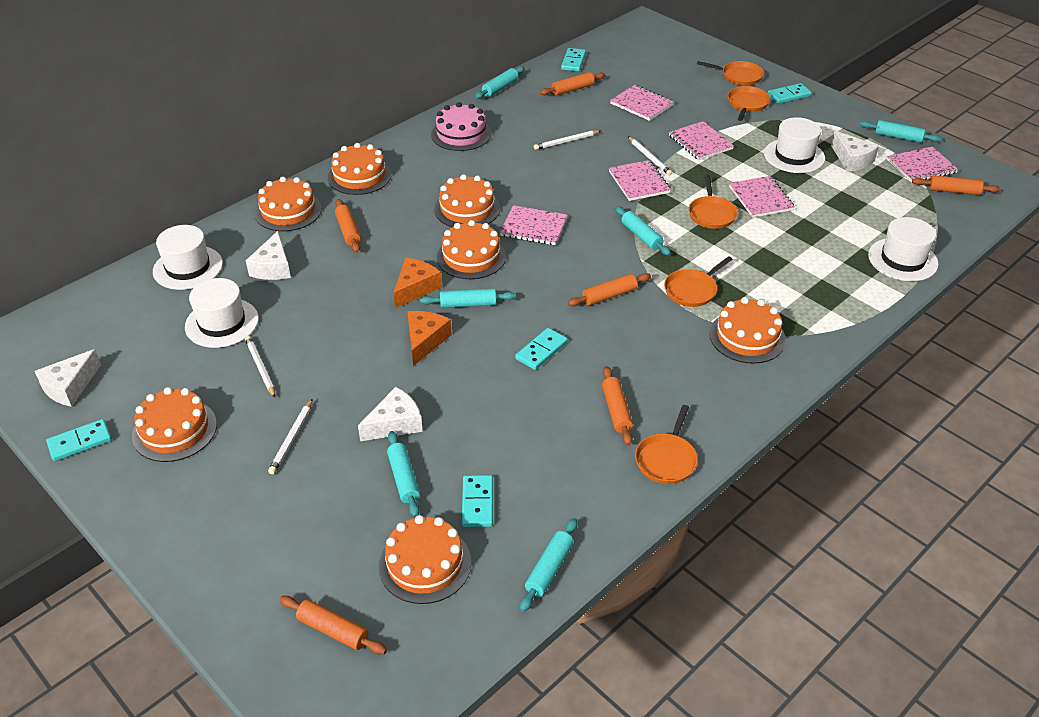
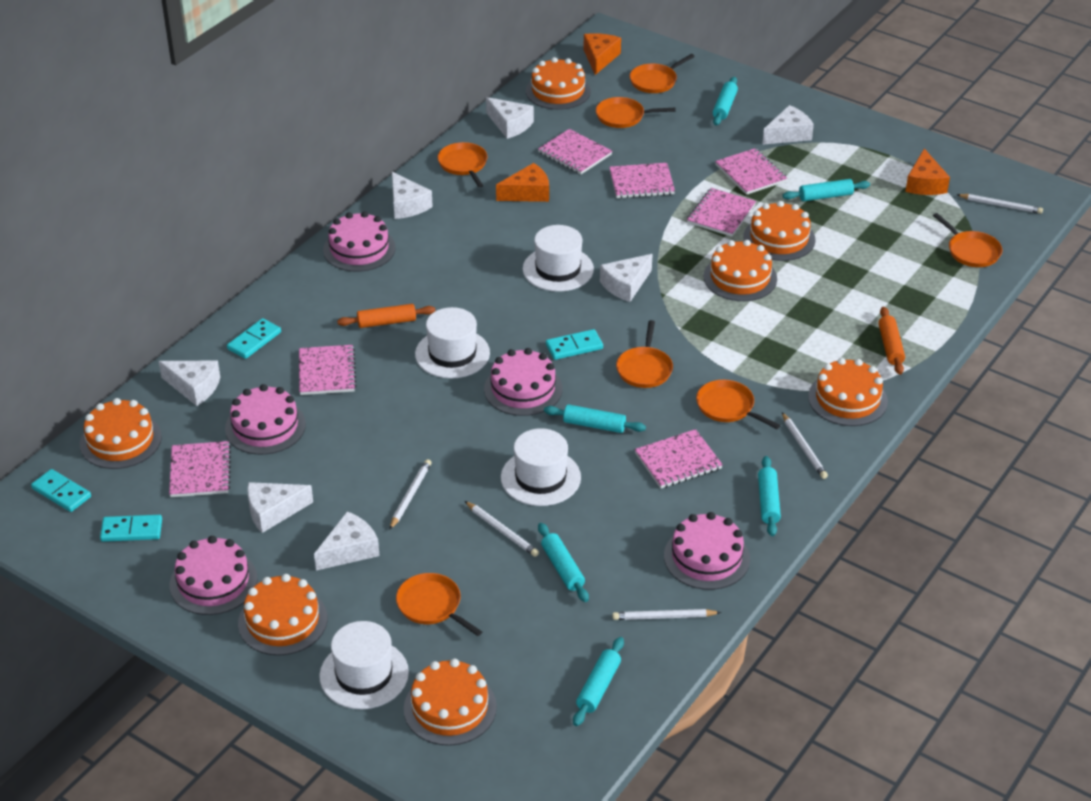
orange cheese: [393,258,442,308] [407,311,452,366] = 2 -> [496,163,549,202] [584,33,621,75] [905,148,950,195] = 3
orange pan: [635,405,698,484] [664,256,733,307] [689,175,738,229] [697,61,764,85] [728,86,770,121] = 5 -> [396,573,482,636] [438,142,487,188] [596,97,675,128] [616,320,673,388] [630,54,695,93] [696,380,781,429] [933,213,1002,267] = 7
orange rolling pin: [279,596,387,654] [335,199,361,253] [540,72,605,95] [568,273,651,306] [602,366,633,445] [912,175,1000,195] = 6 -> [337,304,435,328] [878,307,905,375] = 2
pink cake: [431,102,491,151] = 1 -> [170,536,258,615] [225,384,306,455] [323,211,396,272] [484,348,562,416] [664,512,750,590] = 5
pink notebook: [500,205,567,245] [609,160,671,201] [610,85,674,121] [669,121,734,160] [729,176,795,218] [887,147,959,183] = 6 -> [169,441,231,497] [299,345,357,395] [538,129,612,174] [609,163,675,198] [634,429,723,489] [687,188,756,237] [715,148,787,195] = 7
turquoise domino: [46,419,112,461] [462,475,493,527] [515,328,568,370] [561,48,586,72] [768,83,812,104] = 5 -> [31,469,91,512] [100,515,162,542] [227,318,281,359] [546,329,603,360] = 4
white cheese: [35,349,101,407] [246,231,291,280] [358,387,423,441] [831,131,879,172] = 4 -> [159,361,220,406] [247,482,313,533] [314,511,380,571] [392,172,433,219] [486,97,534,139] [600,254,653,302] [762,105,814,145] = 7
white pencil: [245,336,275,398] [268,399,312,474] [534,130,601,150] [628,136,672,176] = 4 -> [390,459,432,529] [465,501,539,557] [612,609,721,620] [782,412,828,479] [956,194,1043,214] = 5

